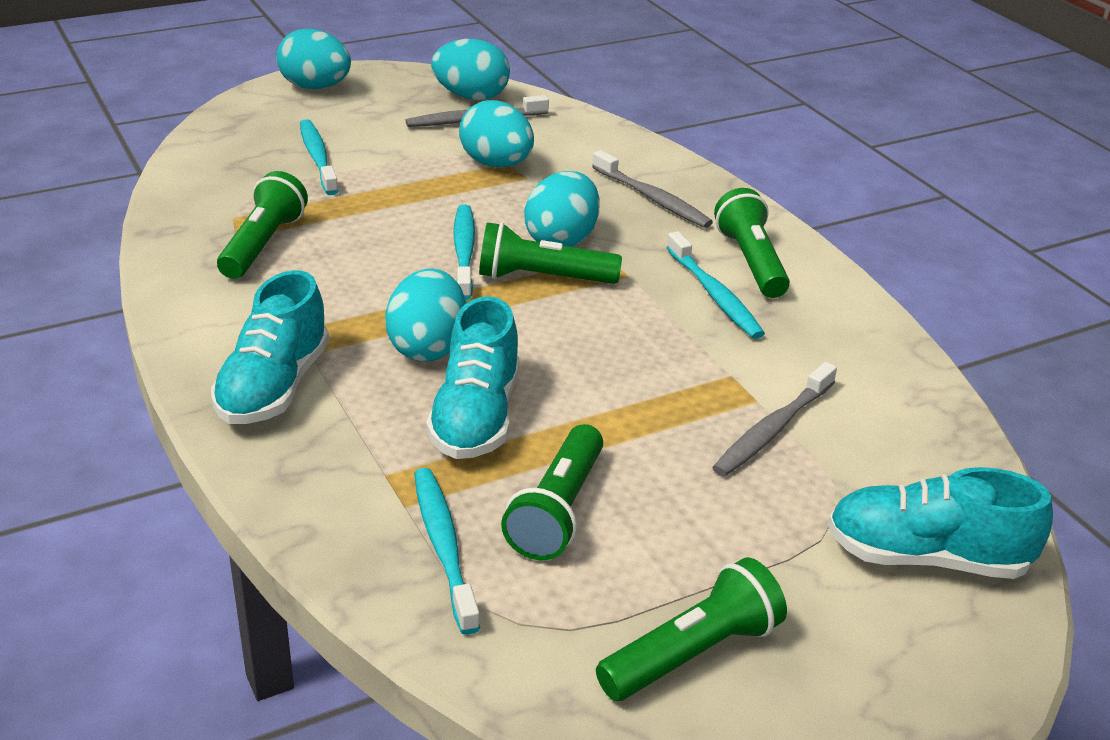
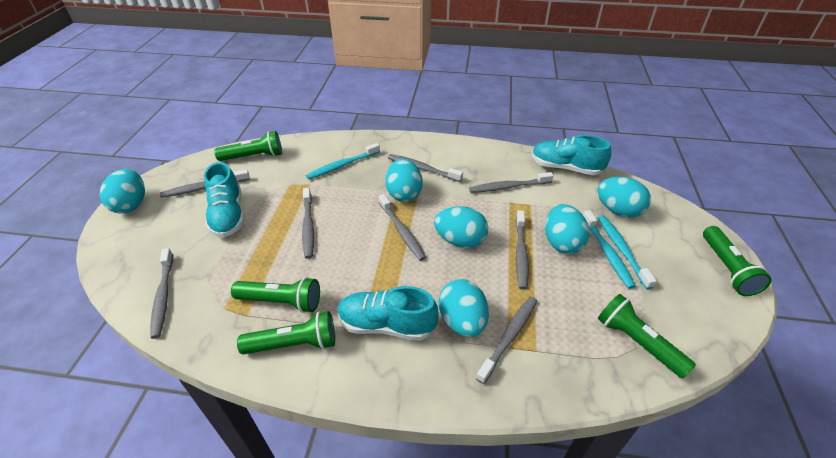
grey toothbrush: [405,95,549,127] [592,150,713,228] [712,362,837,477] = 3 -> [150,248,173,339] [160,169,250,198] [302,188,314,259] [378,194,426,261] [388,154,463,182] [469,172,554,193] [476,296,537,384] [516,210,529,290] = 8
turquoise egg: [276,28,351,89] [385,268,467,362] [431,39,510,100] [459,100,534,168] [524,171,600,247] = 5 -> [100,169,145,213] [386,159,423,202] [434,206,488,248] [439,279,489,337] [545,204,589,254] [597,177,651,218] = 6
turquoise toothbrush: [300,119,338,195] [414,468,480,635] [454,204,475,300] [666,232,765,339] = 4 -> [306,143,380,180] [583,210,636,289] [598,215,657,289] = 3

